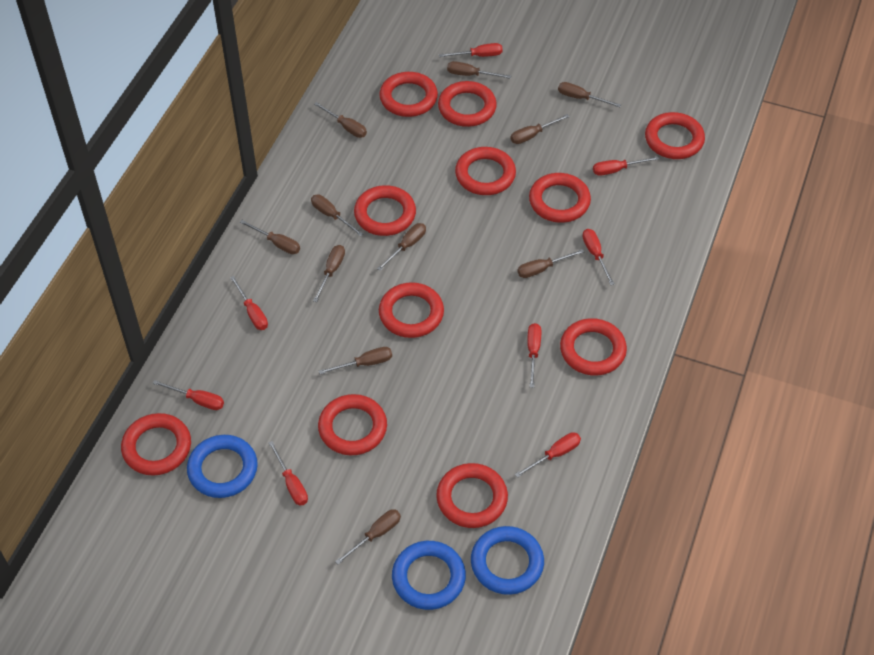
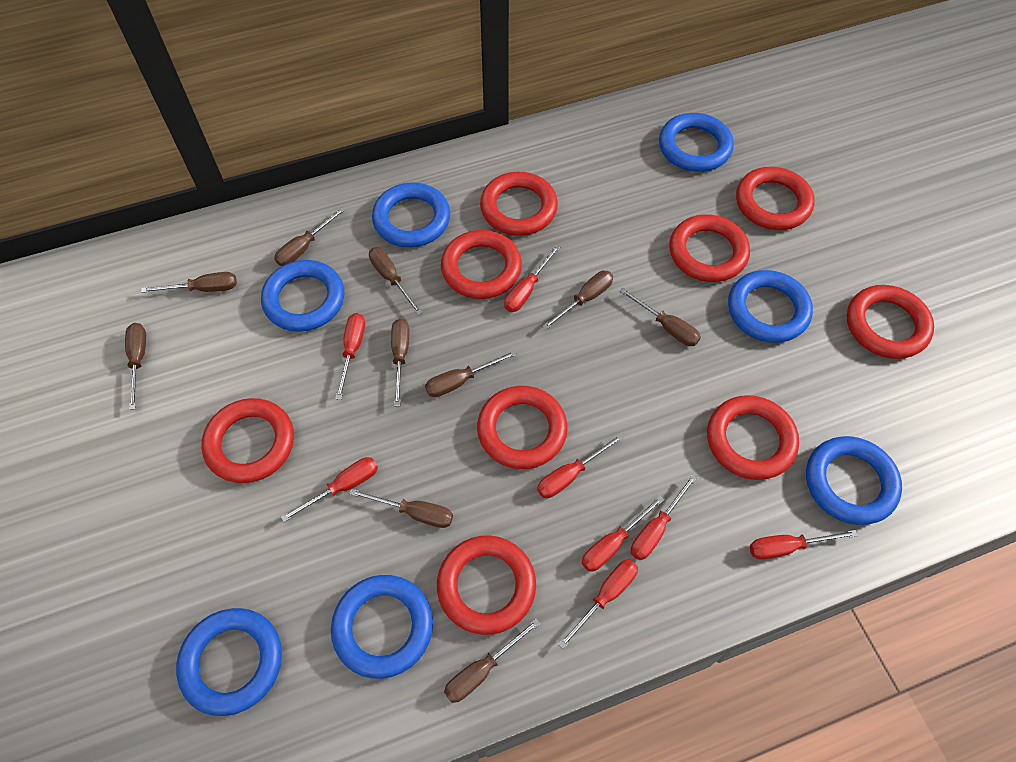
blue ring: [187,435,258,498] [392,541,466,610] [471,526,544,595] = 3 -> [176,608,282,716] [261,260,344,332] [331,575,433,679] [372,183,450,247] [659,113,734,172] [728,270,813,343] [806,436,902,525] = 7
brown screwdriver: [240,220,300,254] [311,194,363,236] [313,245,345,302] [314,102,367,138] [319,347,392,374] [335,509,401,565] [377,223,426,271] [447,61,511,79] [510,114,570,144] [517,249,584,278] [558,82,621,107] = 11 -> [125,323,146,410] [141,272,237,293] [274,207,345,266] [350,489,453,528] [369,247,423,315] [391,319,409,406] [425,350,517,397] [444,618,541,703] [542,270,613,330] [619,288,701,346] = 10
red ring: [121,413,191,476] [318,394,387,455] [354,185,416,236] [379,72,438,117] [379,282,444,338] [436,463,508,528] [438,81,497,127] [455,147,516,195] [529,173,591,223] [560,318,627,376] [645,112,705,159] = 11 -> [201,398,294,483] [437,535,536,635] [441,230,522,299] [477,386,568,469] [480,172,558,236] [669,214,750,282] [707,395,799,480] [736,167,815,230] [847,285,934,359] = 9

